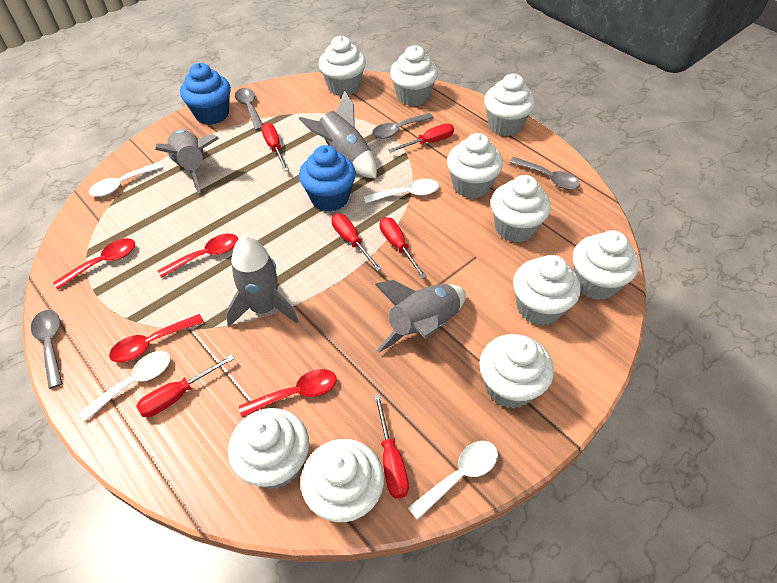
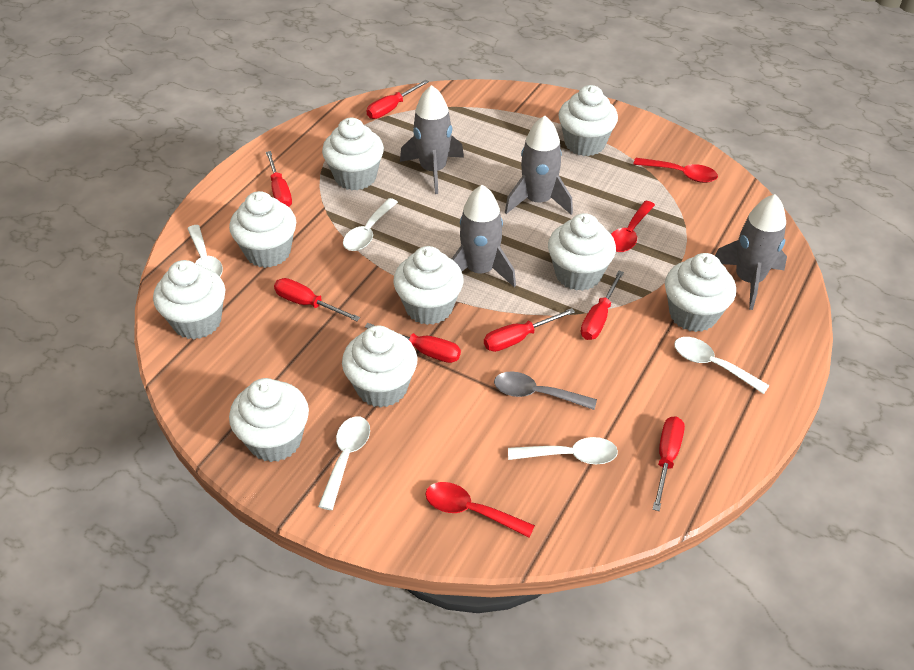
blue cupcake: [180,63,231,125] [299,145,356,211] = 2 -> none = 0
grey spoon: [31,310,63,389] [235,88,263,130] [372,113,433,139] [509,157,580,190] = 4 -> [494,372,597,410] = 1
red screwdriver: [136,354,234,417] [261,123,288,171] [331,213,382,271] [374,394,409,498] [380,217,427,279] [388,123,454,152] = 6 -> [266,151,292,207] [274,278,360,321] [365,323,461,363] [367,80,429,119] [484,308,575,352] [581,271,624,340] [652,416,685,511] = 7
red spoon: [53,238,135,290] [109,314,204,363] [157,234,238,278] [239,369,337,417] = 4 -> [426,482,535,538] [611,201,655,252] [633,158,718,183] = 3
white cupcake: [228,408,309,489] [300,439,384,523] [319,36,366,96] [390,45,438,106] [447,133,503,199] [479,334,554,408] [484,74,535,136] [491,175,551,243] [513,255,581,326] [573,230,639,300] = 10 -> [153,260,225,339] [229,191,296,268] [229,378,309,462] [322,118,384,190] [342,325,418,408] [393,246,463,325] [548,213,616,291] [559,85,618,156] [665,253,736,332] = 9
white spoon: [78,351,170,422] [89,162,163,197] [364,179,439,203] [408,441,498,520] = 4 -> [187,225,223,276] [318,416,370,510] [343,198,398,251] [508,437,618,464] [674,337,770,394] = 5

